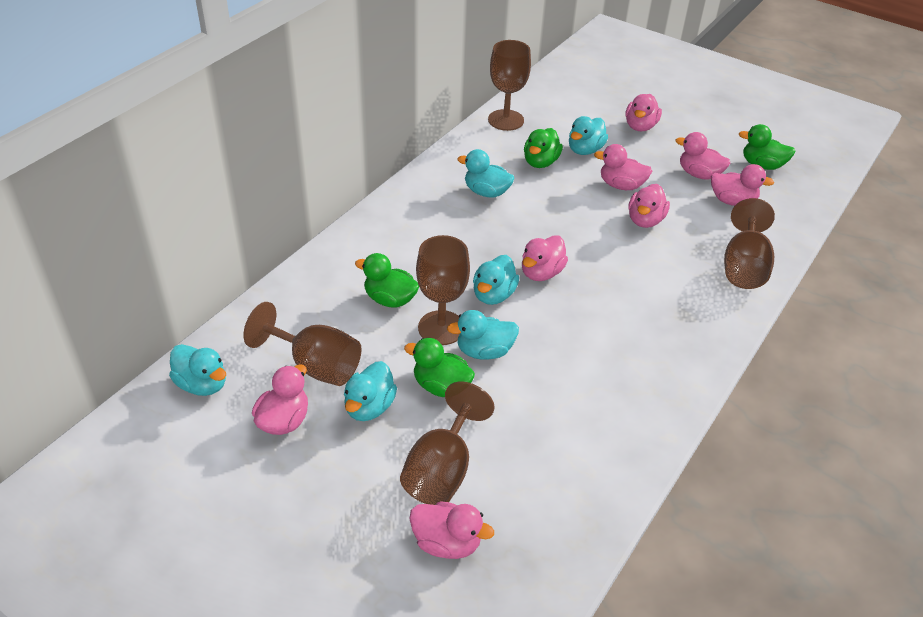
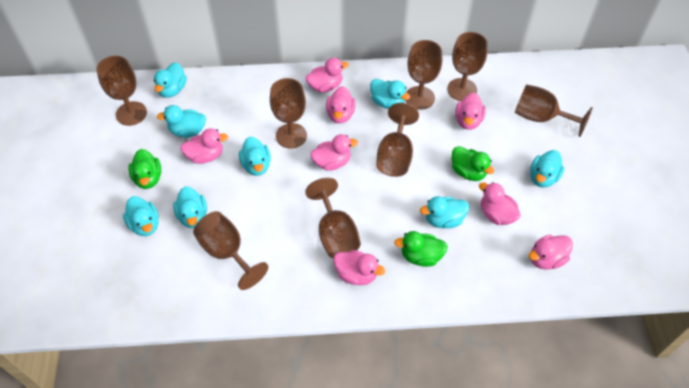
brown goblet: [243,302,362,386] [400,382,495,505] [416,235,470,345] [488,40,531,131] [724,198,775,289] = 5 -> [96,56,147,126] [193,211,268,290] [270,78,307,148] [305,178,361,258] [376,103,419,177] [405,40,442,110] [447,32,488,101] [515,84,593,137] = 8
green duck: [355,253,419,308] [404,338,475,397] [524,128,563,168] [739,124,796,170] = 4 -> [128,149,161,189] [394,231,448,267] [452,146,495,181] = 3
turquoise duck: [169,344,226,396] [344,361,397,421] [447,310,519,360] [458,149,514,198] [473,255,519,305] [569,116,608,155] = 6 -> [123,196,159,236] [154,62,187,98] [157,105,206,137] [173,186,207,228] [239,137,271,176] [370,79,410,109] [420,196,469,228] [530,150,565,187] = 8

